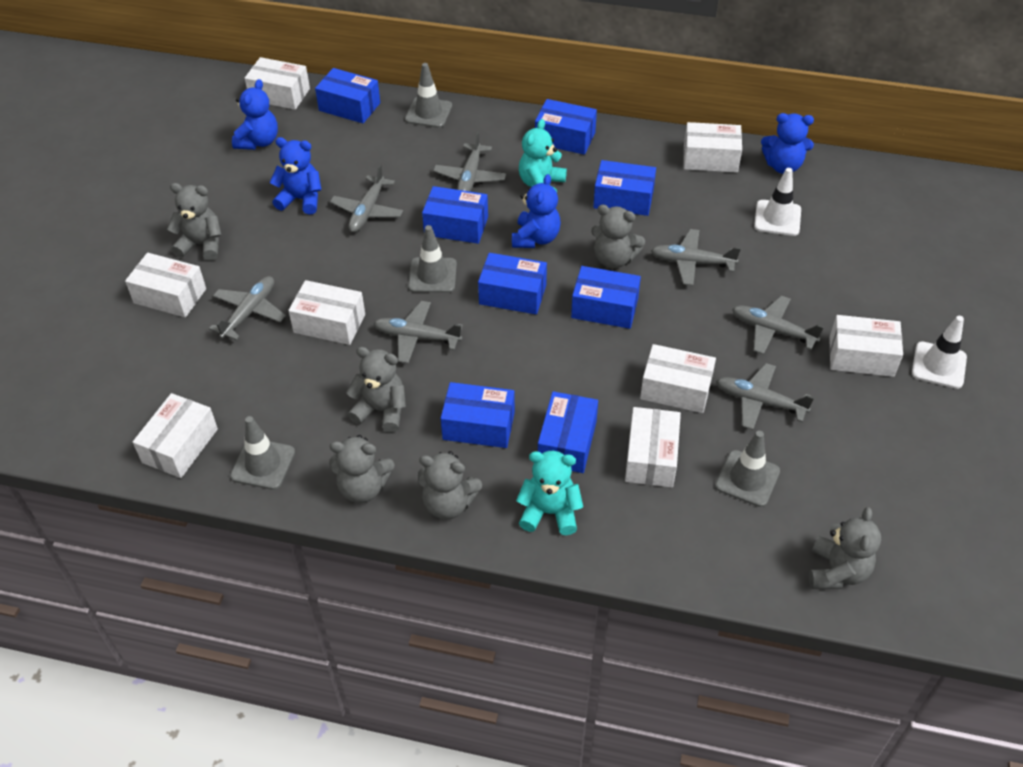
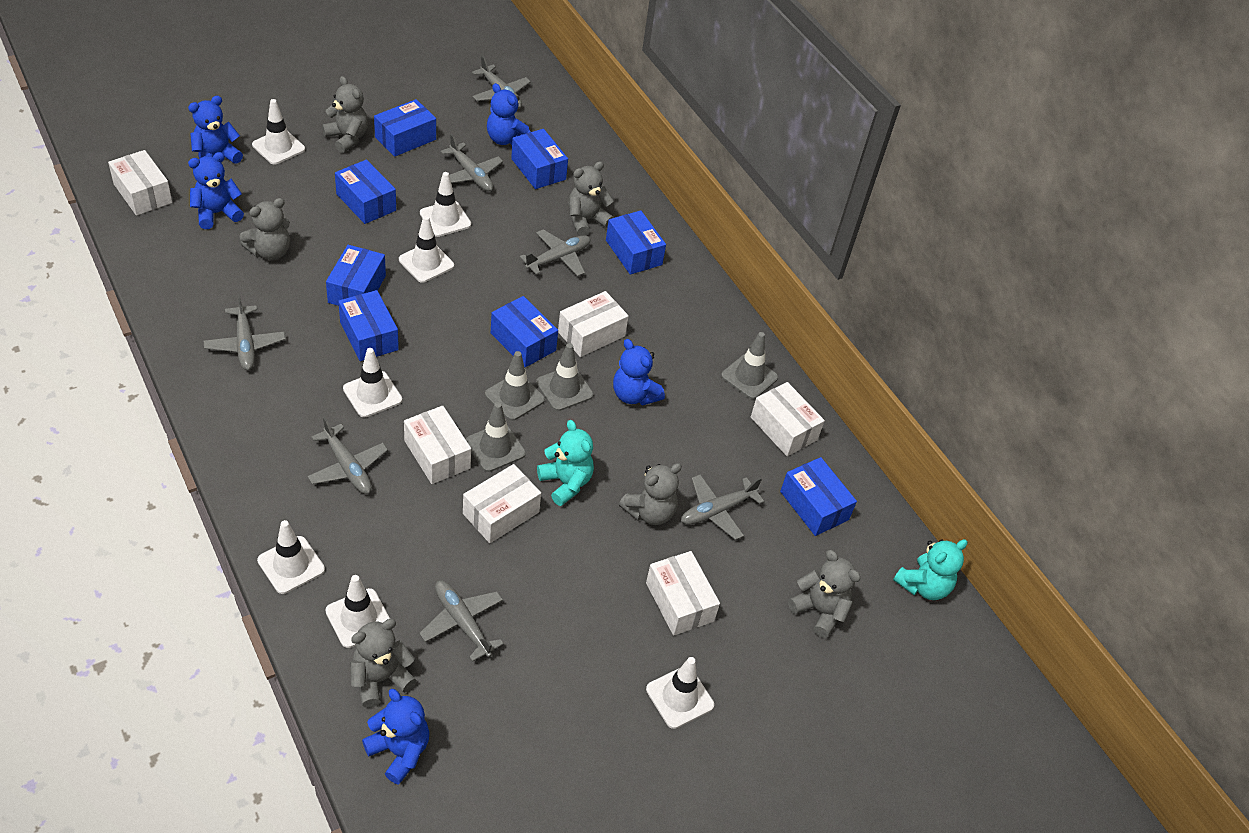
blue teddy bear: [232,79,278,150] [269,137,321,215] [512,174,561,248] [761,113,814,174] = 4 -> [188,96,243,164] [188,152,244,229] [362,689,429,785] [487,83,531,145] [613,339,665,406] = 5
white box: [125,253,206,317] [133,393,218,478] [245,57,310,110] [288,280,365,345] [625,407,681,487] [640,344,716,413] [684,122,742,173] [829,315,903,377] = 8 -> [108,150,172,216] [404,406,471,484] [463,464,541,543] [558,291,629,357] [646,551,720,636] [751,382,825,456] = 6
white traffic cone: [754,168,801,236] [912,316,967,389] = 2 -> [252,99,305,164] [257,520,325,594] [325,575,390,648] [343,348,402,417] [399,216,454,283] [420,172,471,237] [646,657,714,729] = 7

